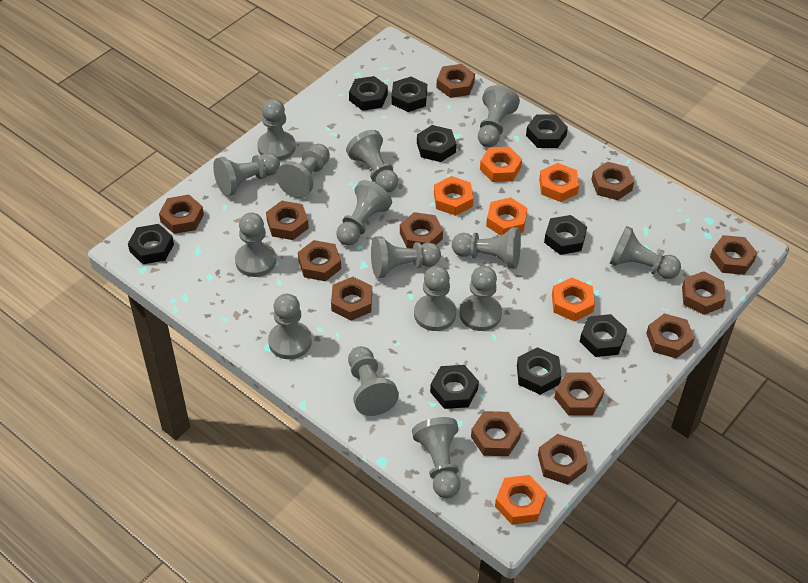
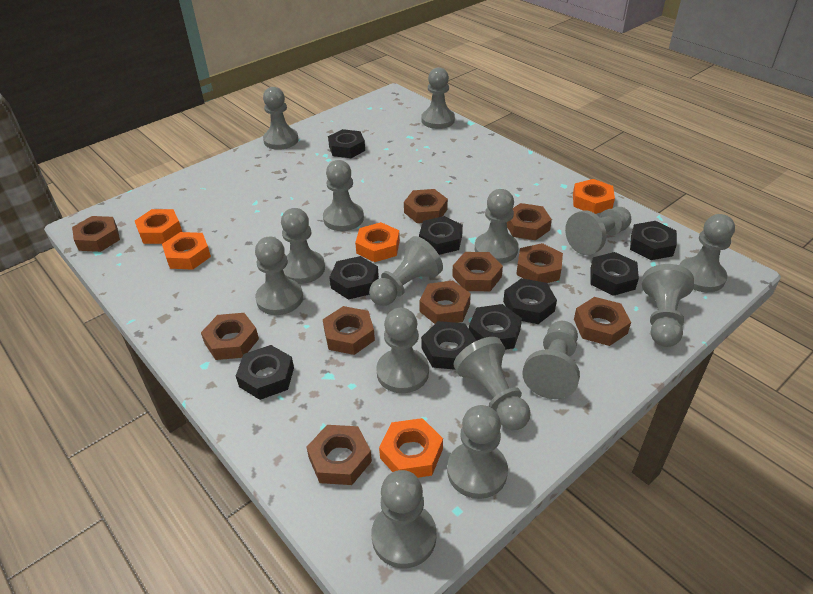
brown nut: [159,195,204,234] [266,201,309,240] [298,240,341,281] [331,277,372,321] [400,212,443,249] [436,64,475,98] [471,411,522,456] [538,434,588,485] [554,373,604,416] [591,162,634,200] [646,313,695,358] [682,271,726,315] [710,235,757,275] = 13 -> [72,216,120,252] [201,313,259,360] [306,425,372,485] [323,306,375,355] [404,189,448,223] [419,280,471,324] [452,252,503,291] [507,203,552,240] [516,243,563,283] [574,297,631,346] = 10
orange nut: [434,176,473,216] [480,147,522,182] [486,197,528,236] [495,475,547,525] [539,163,579,202] [552,278,595,322] = 6 -> [135,209,182,244] [162,232,211,270] [355,222,400,262] [379,418,443,478] [573,179,615,214] = 5

